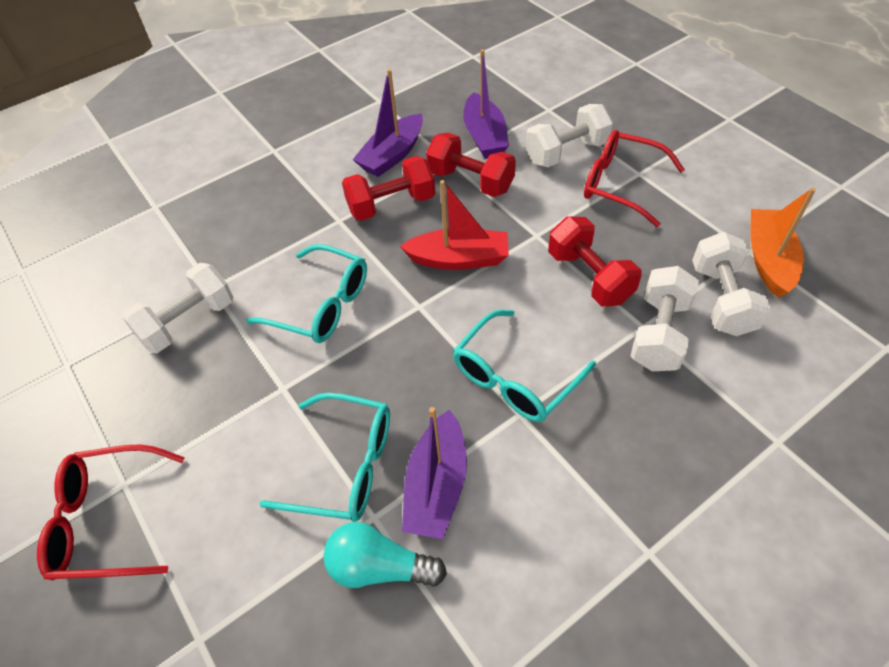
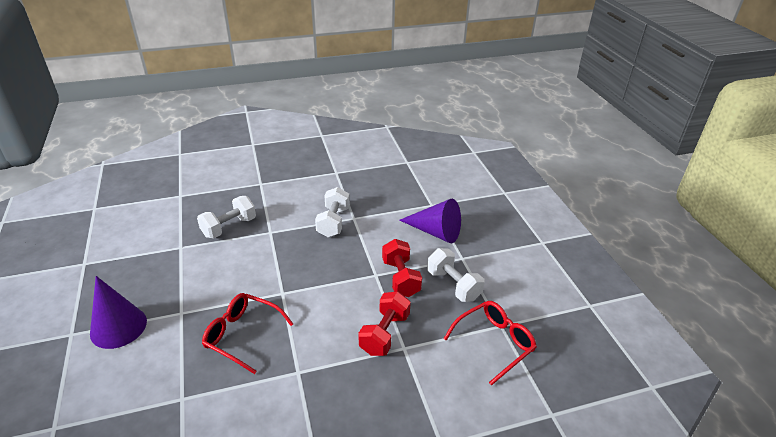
orange boat: [750,188,816,298] = 1 -> none = 0
purple boat: [352,69,423,177] [402,407,467,539] [463,49,509,159] = 3 -> none = 0
purple cone: none = 0 -> [90,276,147,349] [399,199,461,243] = 2
red boat: [400,180,509,270] = 1 -> none = 0
red dumbbell: [342,156,435,221] [426,133,516,197] [548,216,642,307] = 3 -> [358,292,411,356] [382,239,422,297] = 2
turquoise glasses: [246,244,367,343] [260,393,390,522] [453,310,596,422] = 3 -> none = 0
turquoise light bulb: [323,522,447,588] = 1 -> none = 0
white dumbbell: [122,263,233,353] [525,104,613,167] [631,266,699,371] [692,232,771,336] = 4 -> [197,196,256,238] [315,187,350,237] [427,248,485,302] = 3

